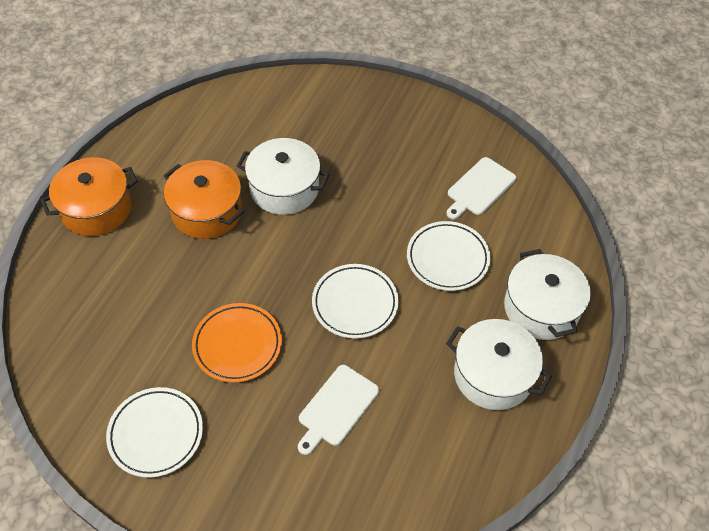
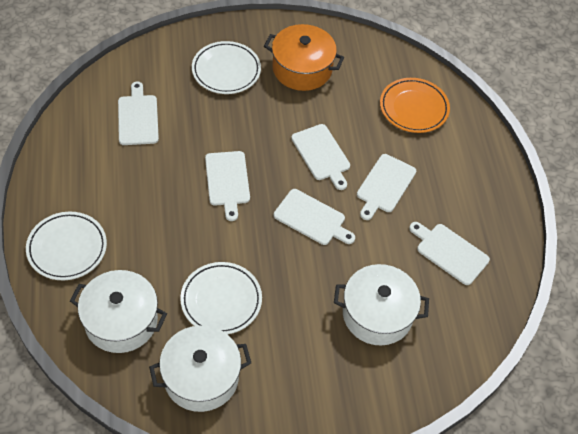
orange pot: [40,157,138,236] [164,160,244,239] = 2 -> [264,24,344,91] = 1
white cutting board: [298,365,379,455] [447,157,516,219] = 2 -> [118,82,159,145] [205,151,250,221] [274,189,355,245] [291,124,350,190] [357,154,416,220] [409,222,490,285] = 6

